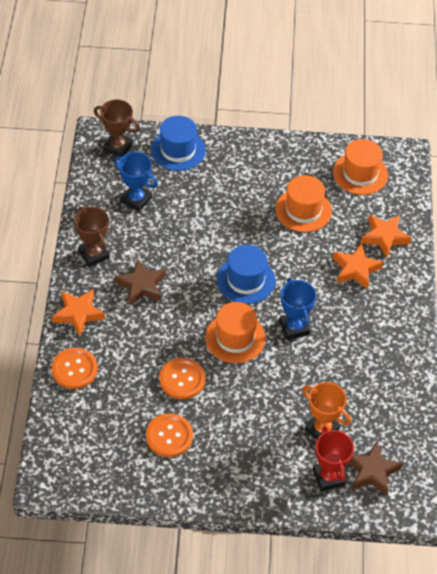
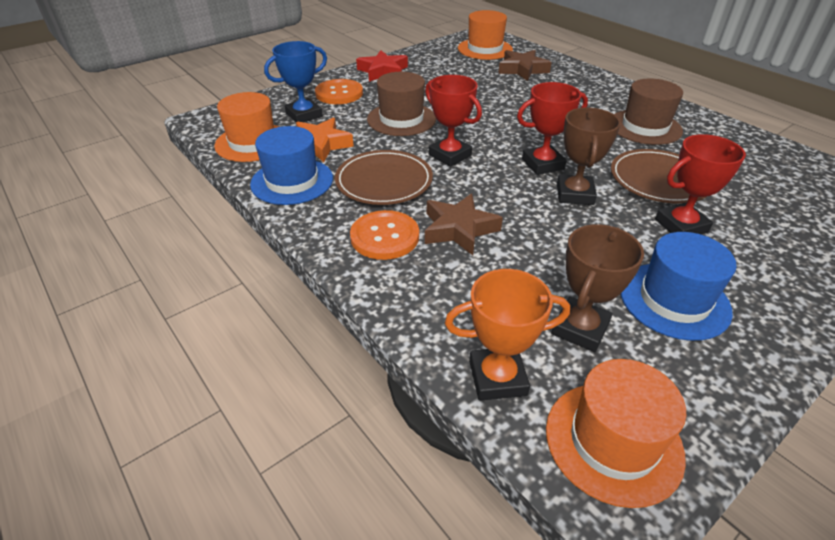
blue trophy: [114,152,158,212] [279,278,316,340] = 2 -> [264,41,327,122] = 1
brown hat: none = 0 -> [367,72,436,136] [614,79,683,145] = 2
brown plate: none = 0 -> [335,150,433,205] [611,149,706,204] = 2
orange button: [52,348,98,389] [146,413,193,457] [160,358,205,399] = 3 -> [315,79,363,104] [350,210,419,260] = 2
orange star: [52,289,105,337] [333,243,384,289] [361,215,412,258] = 3 -> [296,118,354,162] = 1
red star: none = 0 -> [356,50,408,82] = 1
red trophy: [313,426,354,492] = 1 -> [425,75,482,167] [517,82,588,175] [655,134,746,234] = 3

